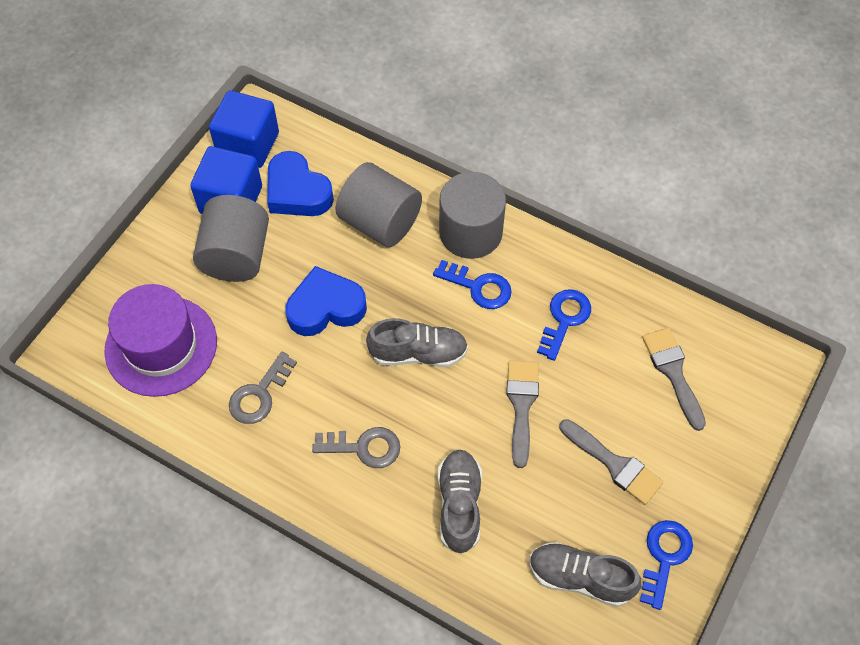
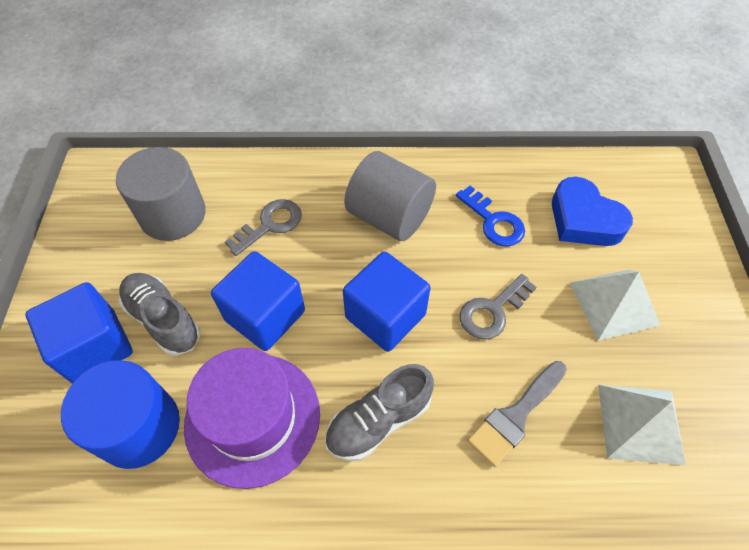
blue cube: [190,146,262,214] [209,90,279,168] = 2 -> [26,282,133,384] [211,251,305,351] [343,252,430,352] = 3
blue cylinder: none = 0 -> [61,360,180,469] = 1
blue heart: [267,151,334,216] [285,266,367,336] = 2 -> [552,177,633,246] = 1
blue key: [433,260,512,309] [537,289,591,361] [640,520,693,610] = 3 -> [456,186,525,247] = 1
grey brush: [506,360,539,468] [559,419,664,505] [642,328,706,431] = 3 -> [467,361,567,467] = 1
grey cylinder: [193,195,269,282] [335,162,422,247] [439,172,506,259] = 3 -> [116,147,206,241] [344,151,436,241] = 2
grey shoe: [366,318,468,367] [438,450,482,554] [529,542,641,607] = 3 -> [119,273,200,356] [325,364,434,461] = 2
white pyramid: none = 0 -> [570,270,661,341] [598,385,686,465] = 2

